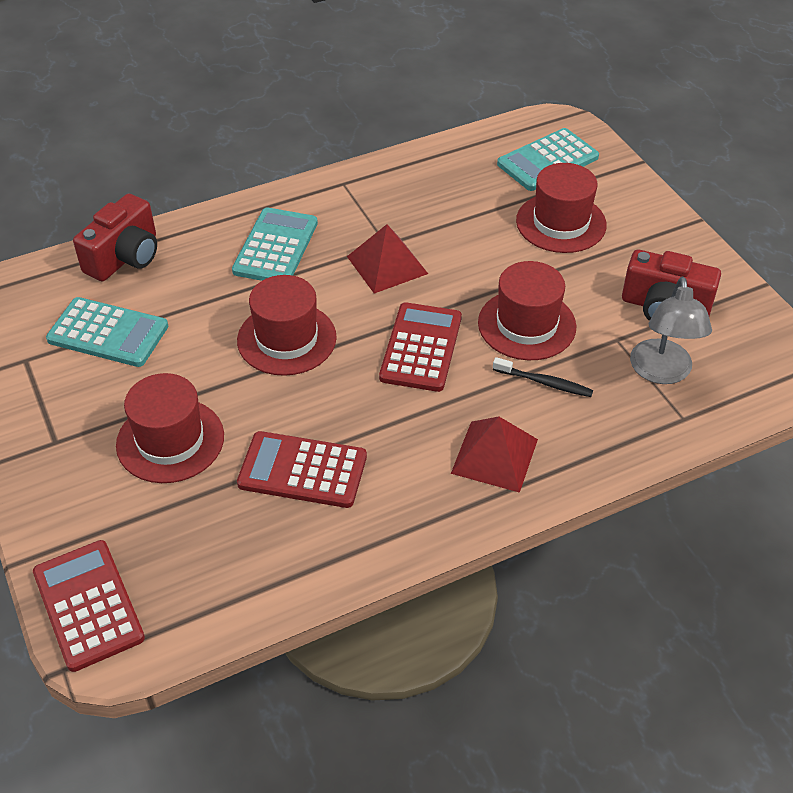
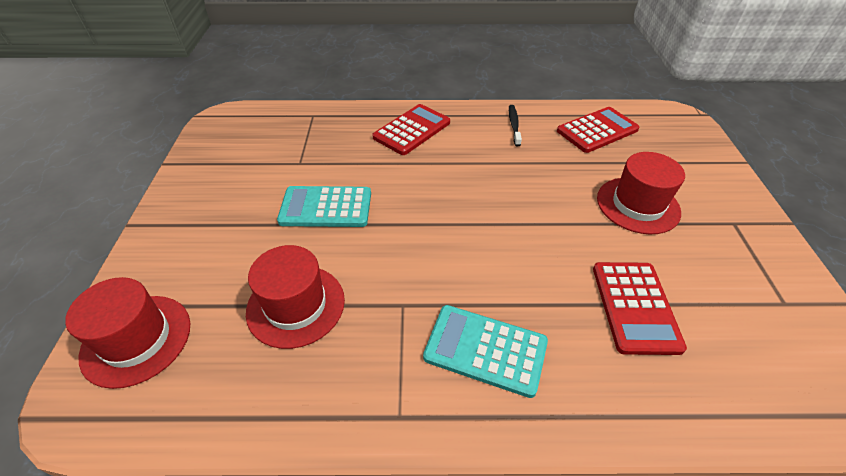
grey lamp: [630,276,712,384] = 1 -> none = 0
red camera: [73,193,157,281] [622,249,721,321] = 2 -> none = 0
red hat: [116,373,224,483] [237,275,337,376] [478,261,576,360] [516,163,607,253] = 4 -> [65,277,190,389] [246,245,345,349] [597,152,685,234] = 3
red pyramid: [347,224,428,293] [451,417,538,493] = 2 -> none = 0
turquoise calculator: [46,297,168,367] [232,207,318,281] [497,128,599,191] = 3 -> [277,186,371,227] [423,305,548,398] = 2

